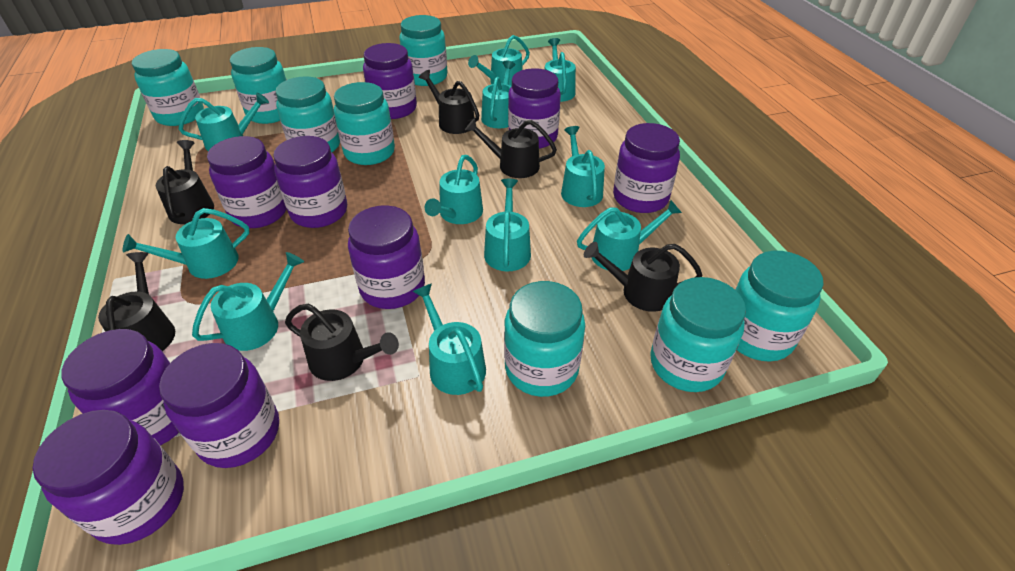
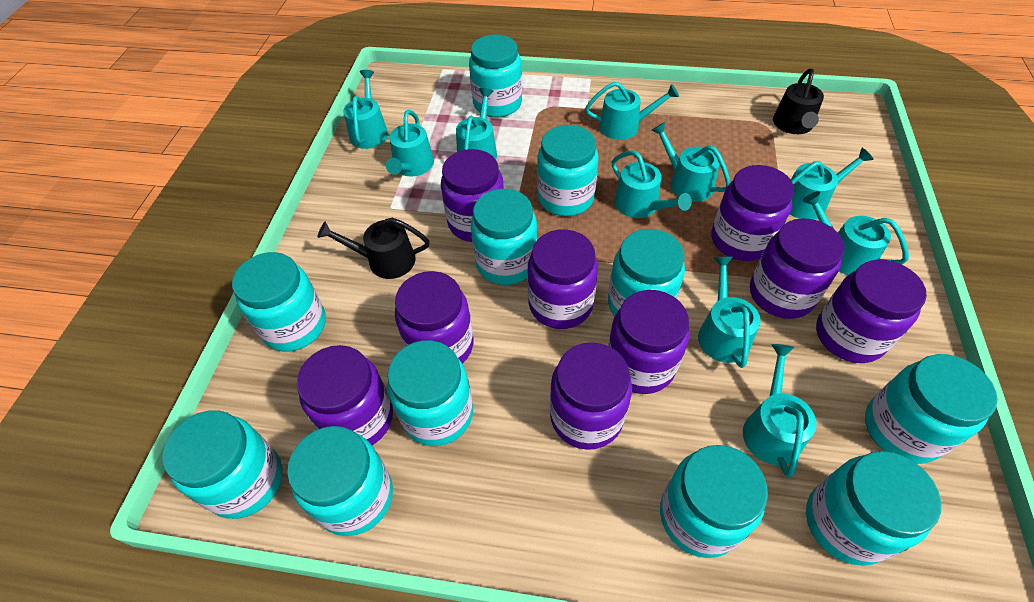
black watering can: [98,252,175,351] [156,140,214,224] [285,304,399,381] [419,70,479,134] [465,118,557,178] [584,242,703,312] = 6 -> [318,218,430,279] [773,69,824,134] = 2
turquoise jar: [132,49,204,126] [230,47,287,124] [275,76,340,152] [334,82,395,165] [399,15,447,86] [504,281,585,397] [650,277,746,392] [735,251,824,362] = 8 -> [162,410,283,519] [232,252,326,352] [287,426,393,536] [388,340,473,446] [469,35,522,117] [471,189,537,285] [537,125,599,216] [608,229,685,316] [660,445,768,558] [806,451,941,566] [865,354,998,464] = 11
turquoise watering can: [123,208,249,279] [179,93,269,151] [192,252,304,351] [413,284,486,395] [425,155,483,224] [468,35,530,86] [481,61,515,128] [484,179,531,271] [544,38,576,102] [561,126,605,207] [577,200,682,271] = 11 -> [343,70,388,149] [386,110,434,176] [456,88,497,159] [585,82,679,140] [612,150,692,218] [651,122,730,202] [698,257,761,368] [743,344,817,477] [790,148,874,219] [802,191,909,275] = 10

